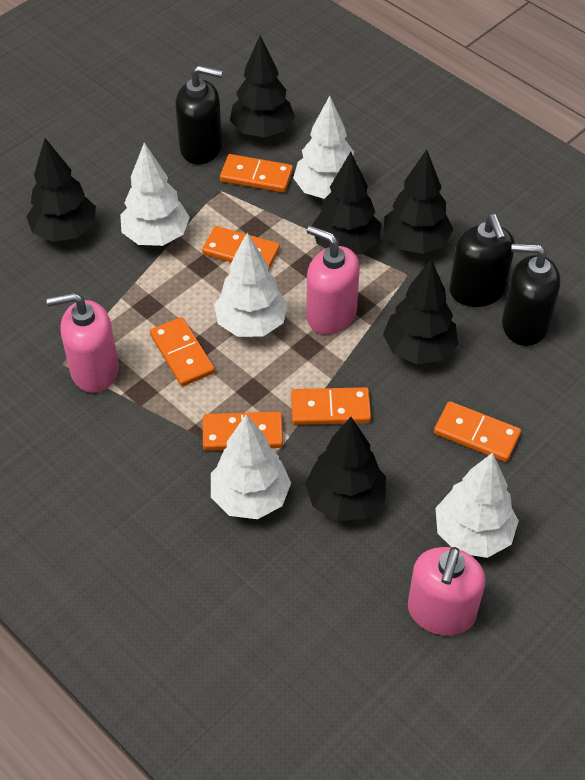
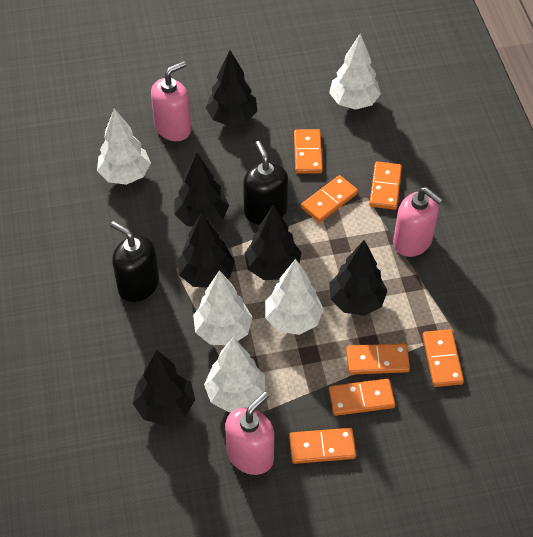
black soap dispenser: [175,65,223,164] [449,214,515,307] [502,244,560,346] = 3 -> [110,221,159,302] [243,141,288,225] = 2
orange domino: [150,317,215,386] [202,226,280,271] [203,411,283,451] [220,154,293,193] [291,387,371,425] [434,401,521,462] = 6 -> [289,428,356,464] [294,129,323,174] [301,175,358,223] [329,379,395,416] [346,343,410,375] [369,161,402,210] [422,329,464,387] = 7

